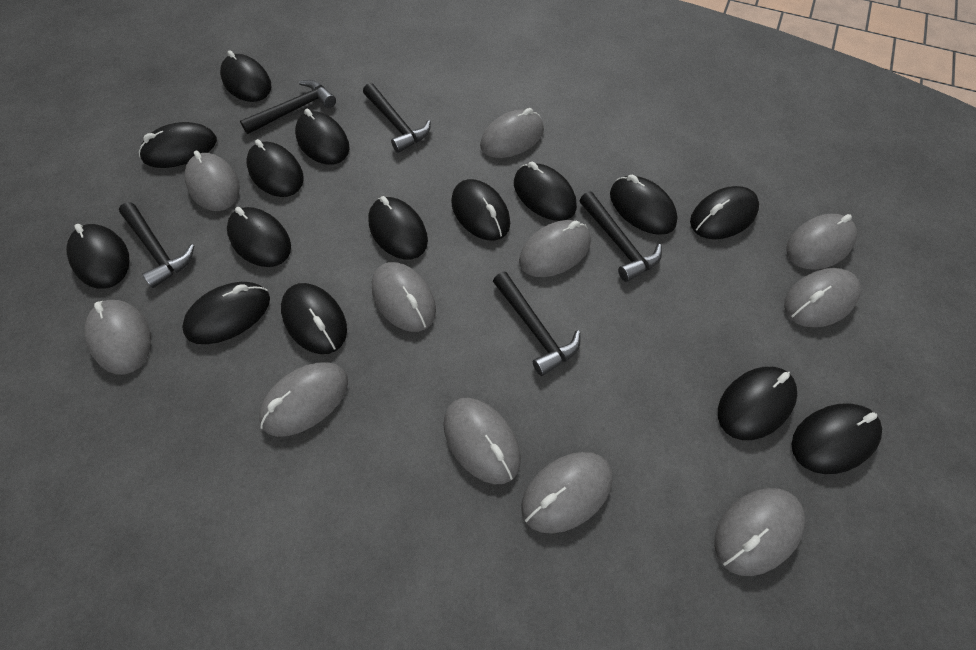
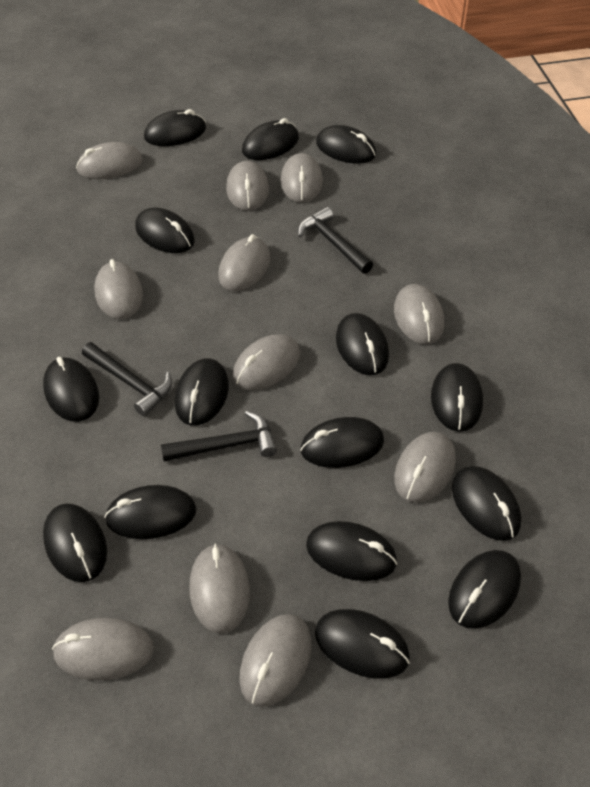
black hammer: [119,202,194,288] [240,80,336,134] [363,83,431,153] [493,272,580,376] [579,191,662,282] = 5 -> [82,342,172,416] [161,411,277,462] [298,207,373,274] = 3

